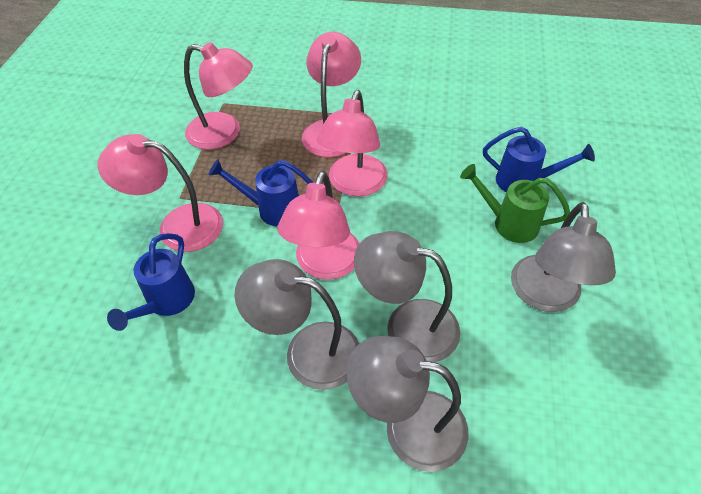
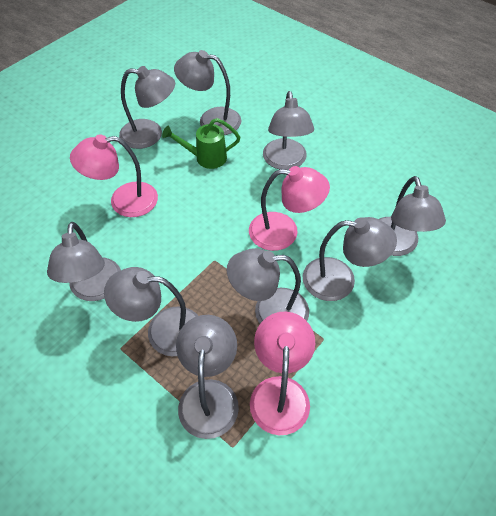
blue watering can: [107,233,195,331] [208,159,314,226] [483,127,595,192] = 3 -> none = 0
grey lamp: [234,259,359,390] [346,336,468,472] [354,231,461,362] [511,202,616,312] = 4 -> [47,222,121,301] [104,267,198,357] [119,66,175,149] [174,50,241,135] [176,315,239,439] [227,248,309,324] [263,91,314,170] [303,217,397,301] [379,176,446,256] = 9
pink lamp: [98,134,223,252] [184,42,253,150] [278,171,360,280] [302,32,361,157] [317,90,388,197] = 5 -> [70,134,158,217] [249,166,330,251] [250,312,315,435] = 3

